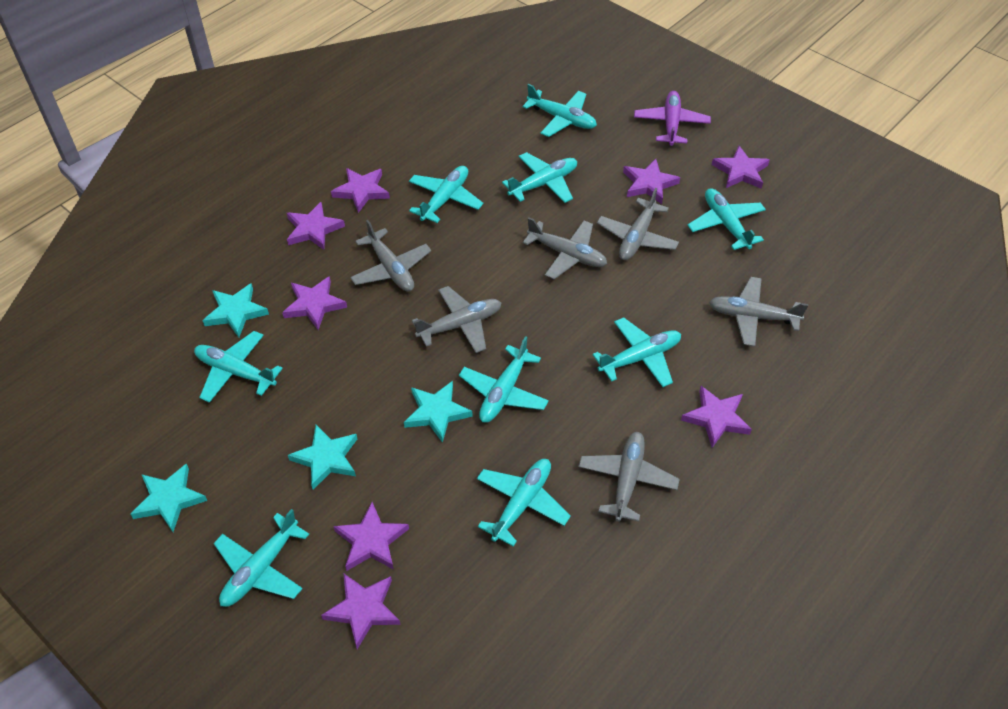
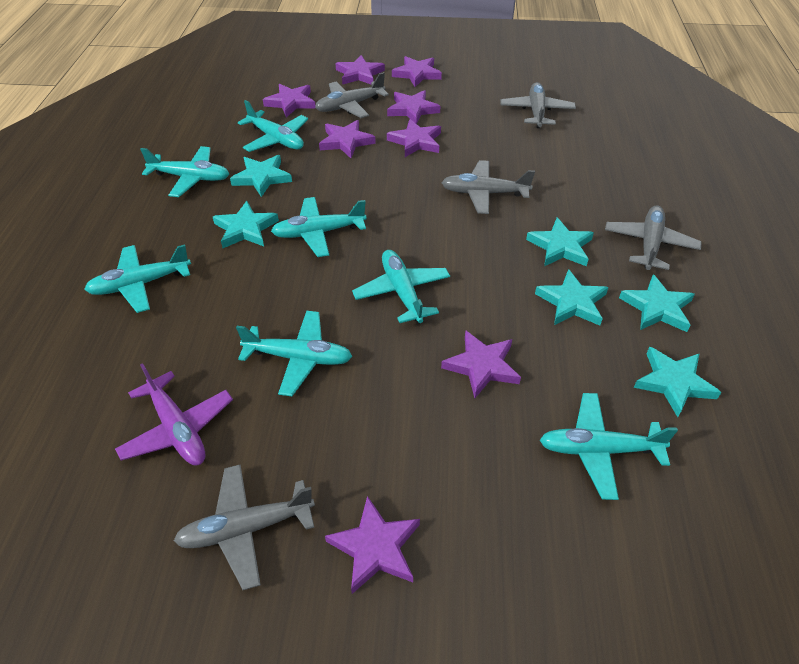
grey plane: [350,220,431,292] [412,286,501,353] [523,217,607,279] [578,432,680,522] [597,188,679,260] [709,277,808,347] = 6 -> [174,465,315,590] [315,72,389,118] [441,160,535,214] [500,82,576,128] [605,205,702,270] = 5
turquoise plane: [194,331,283,403] [213,509,309,607] [409,166,483,223] [459,336,549,423] [477,459,571,547] [502,152,577,203] [522,84,597,137] [593,317,681,387] [688,188,766,250] = 9 -> [84,245,191,313] [140,146,229,197] [236,311,353,396] [238,100,308,152] [271,197,367,257] [352,250,450,323] [539,393,678,500] = 7
turquoise star: [131,463,207,532] [202,283,269,337] [288,425,357,490] [404,381,473,443] = 4 -> [213,201,279,248] [230,155,292,197] [526,217,594,266] [535,269,609,326] [619,274,695,332] [634,347,721,417] = 6

